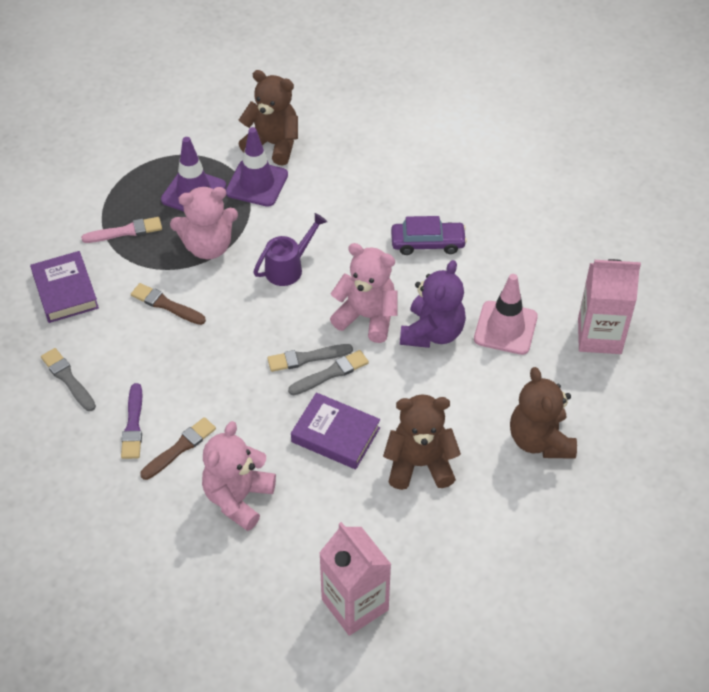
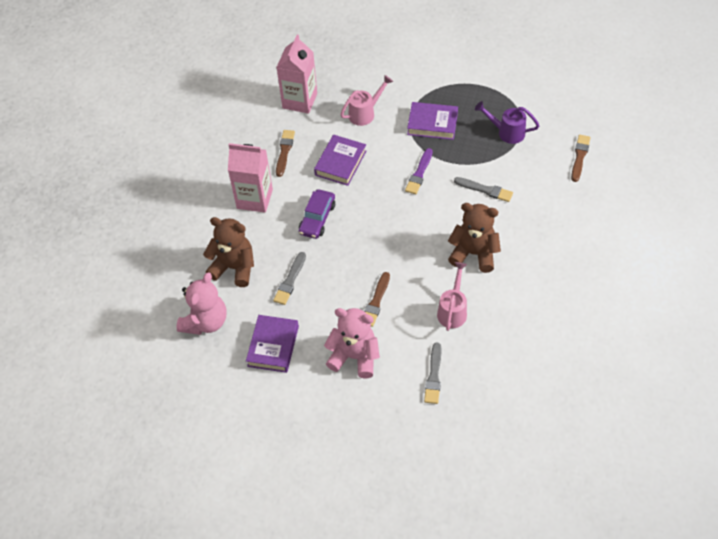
brown brush: [131,283,206,325] [140,417,216,480] = 2 -> [276,130,295,177] [365,272,390,327] [571,135,591,182] = 3
brown teddy bear: [238,70,298,165] [383,394,461,490] [510,367,577,459] = 3 -> [203,217,254,287] [448,203,501,273] = 2
pink brush: [81,217,162,243] = 1 -> none = 0
pink teddy bear: [170,187,238,260] [202,421,276,531] [330,243,398,343] = 3 -> [176,272,227,335] [324,308,380,378] = 2
pink traffic cone: [474,274,538,355] = 1 -> none = 0
pink watering can: none = 0 -> [340,75,393,126] [437,262,467,331] = 2
purple book: [30,251,99,323] [291,392,380,469] = 2 -> [246,315,299,373] [314,135,366,186] [407,102,458,140] = 3
purple teddy bear: [400,260,466,348] = 1 -> none = 0
purple traffic cone: [161,137,226,212] [226,127,288,207] = 2 -> none = 0

